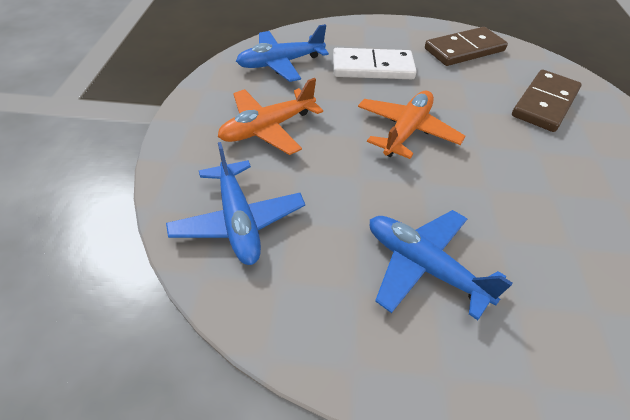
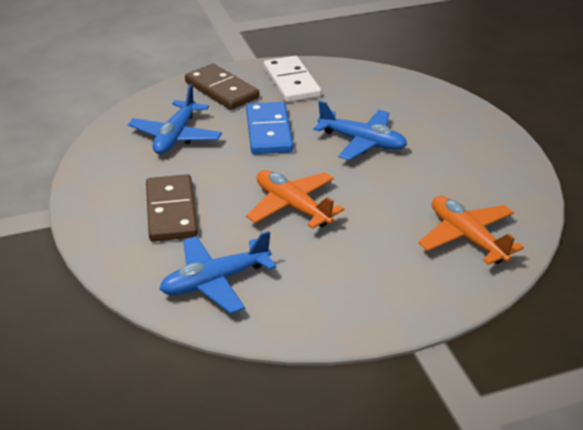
blue domino: none = 0 -> [246,102,293,154] = 1

